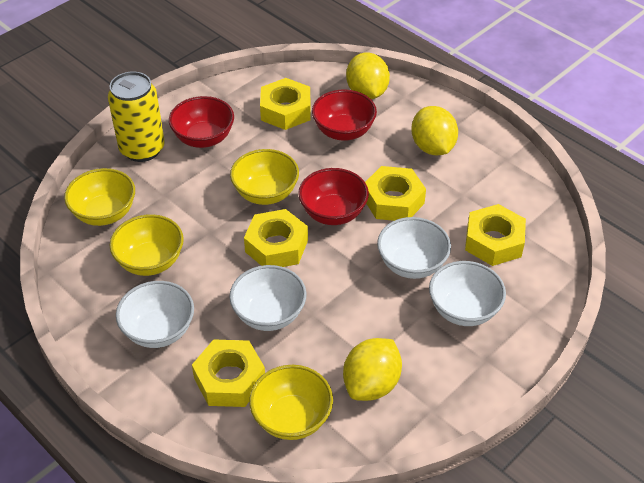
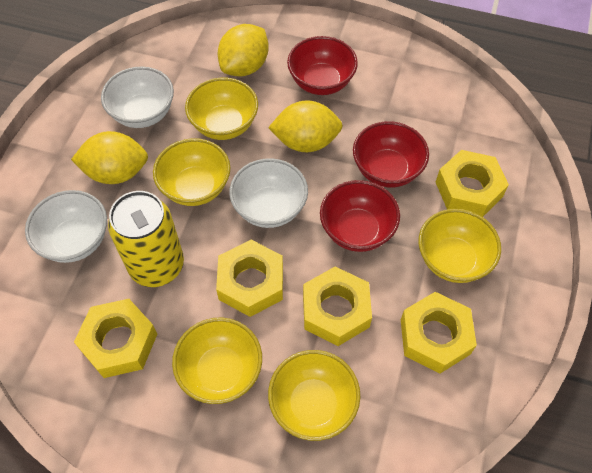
white bowl: [116,281,194,348] [230,265,307,331] [377,217,451,279] [429,261,506,326] = 4 -> [25,190,107,263] [101,66,174,128] [229,158,308,228] = 3
yellow bowl: [64,168,135,226] [110,214,184,276] [230,149,299,205] [249,365,333,440] = 4 -> [153,138,230,206] [172,318,262,404] [185,78,258,140] [268,350,360,441] [418,209,501,283] = 5

